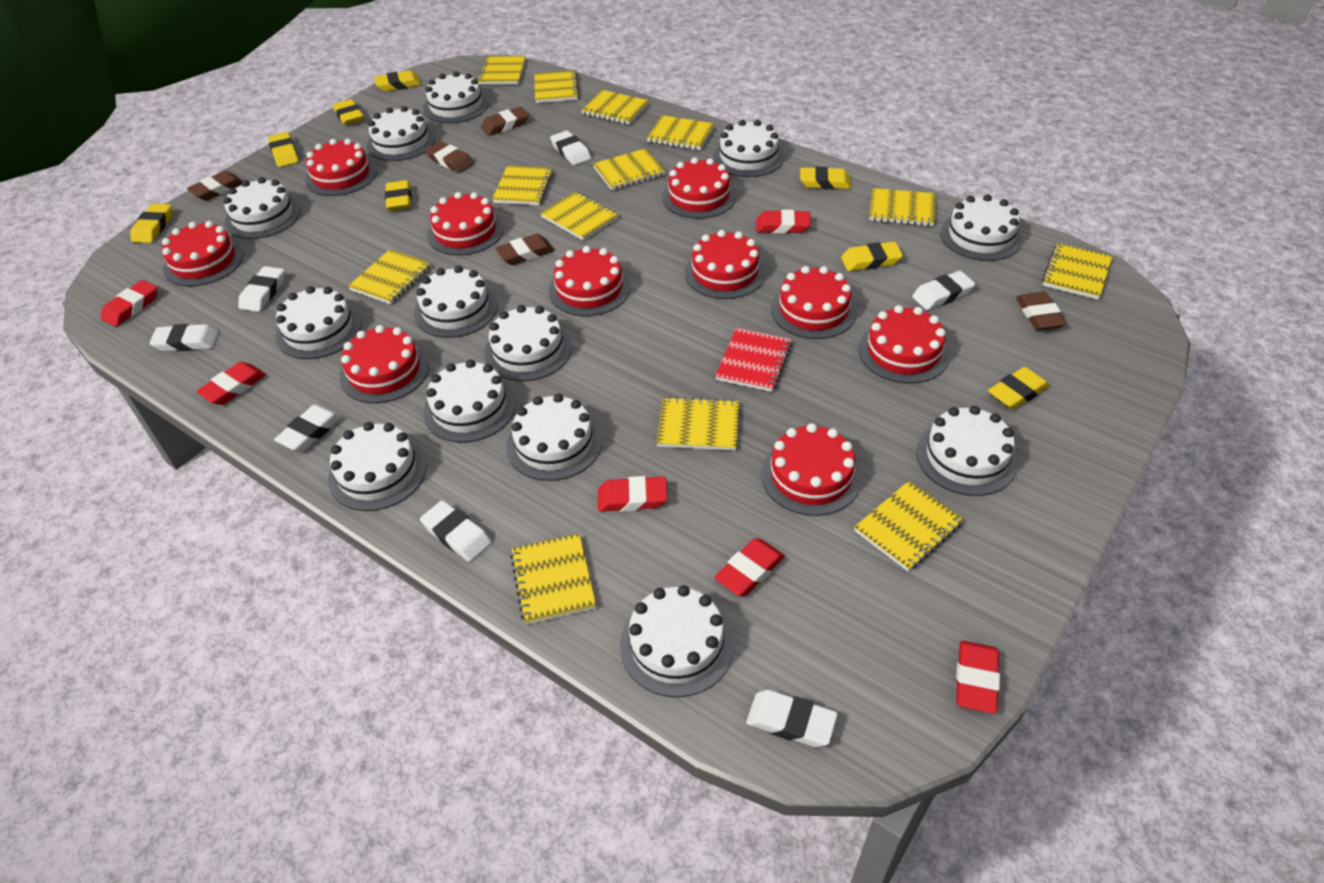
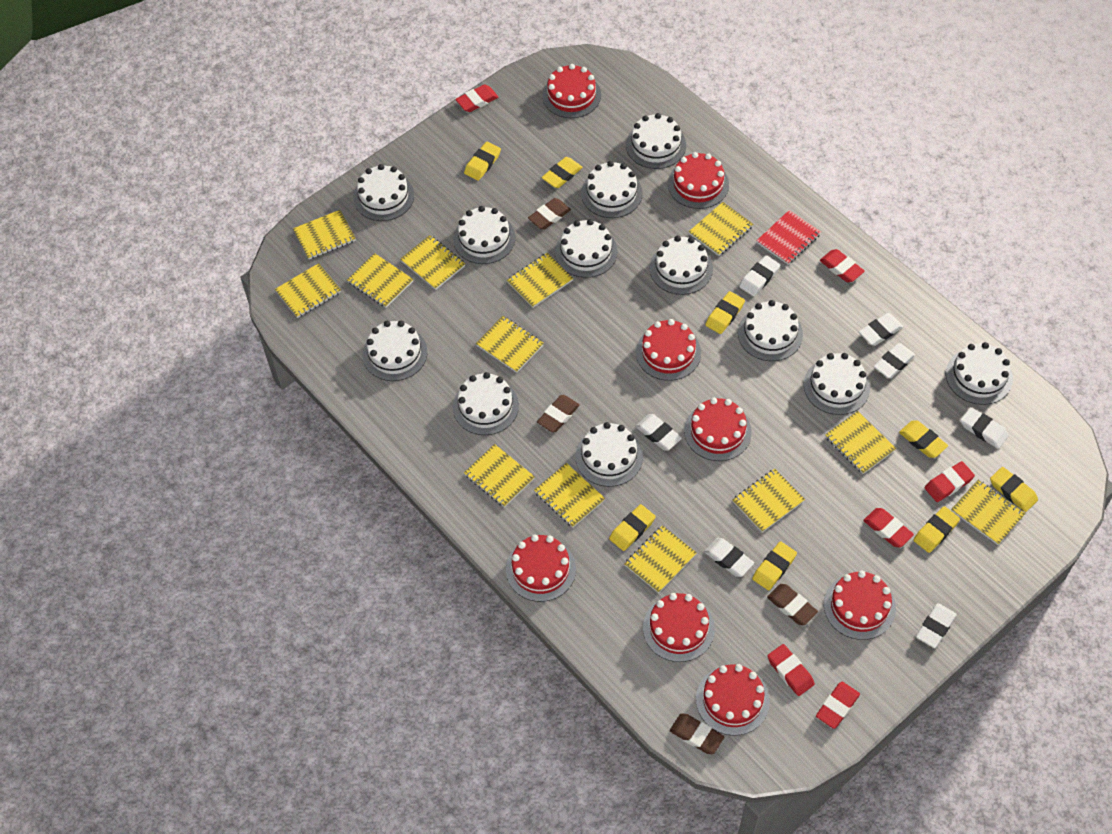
brown eraser: [187,171,243,201] [425,141,474,173] [481,107,529,136] [495,234,554,265] [1016,292,1067,330] = 5 -> [528,198,571,230] [537,395,580,432] [670,713,724,754] [767,584,818,625] = 4
red cake: [162,221,244,287] [305,139,377,196] [339,325,429,403] [427,192,504,256] [549,246,631,316] [662,157,736,219] [685,230,766,299] [761,423,862,516] [771,266,857,339] [859,305,950,384] = 10 -> [506,535,576,602] [542,64,601,118] [636,319,701,381] [643,593,715,662] [668,152,729,209] [684,398,752,461] [696,664,770,736] [824,570,896,640] = 8
white cake: [223,177,301,239] [275,286,362,359] [328,422,427,511] [367,106,435,161] [414,266,498,338] [423,71,489,123] [423,360,516,443] [484,305,572,381] [506,394,602,481] [620,585,734,697] [713,120,784,177] [916,406,1018,496] [940,194,1022,261] = 13 -> [353,164,414,221] [363,321,427,381] [453,206,515,264] [453,372,519,435] [555,219,618,278] [575,422,643,487] [581,161,643,218] [626,113,686,169] [650,236,713,295] [738,300,803,361] [804,353,870,415] [946,342,1013,405] = 12

